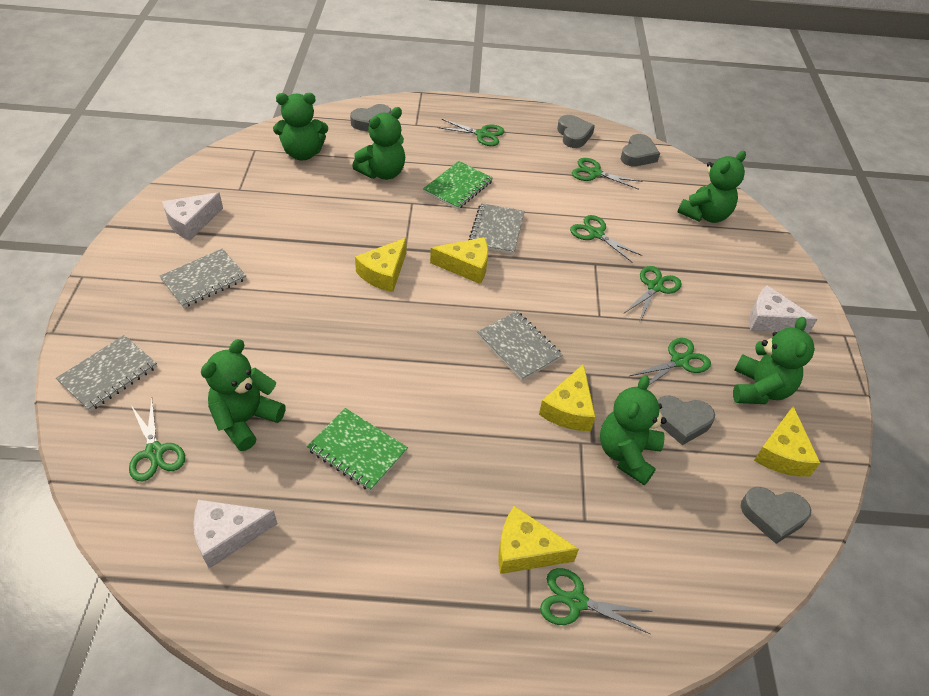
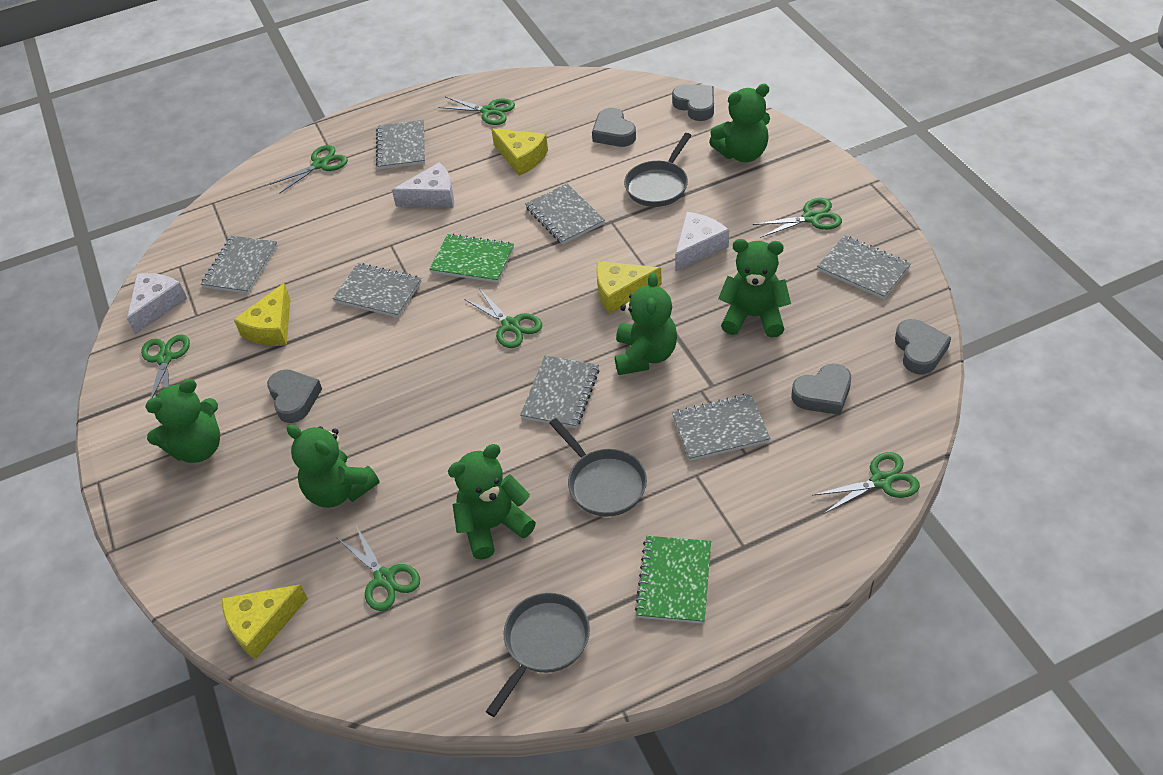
grey notebook: [56,335,157,412] [160,248,246,308] [468,203,525,254] [477,311,563,381] = 4 -> [201,236,278,294] [333,263,422,318] [376,120,425,170] [520,355,599,429] [525,183,605,245] [672,394,771,461] [817,235,911,299] = 7
grey pan: none = 0 -> [485,593,590,717] [549,418,647,517] [624,133,692,207] = 3
yellow cheese: [355,238,406,292] [430,237,488,284] [498,506,579,574] [539,364,595,431] [754,406,820,476] = 5 -> [222,584,308,660] [234,283,290,346] [491,128,548,176] [596,261,662,314] = 4

